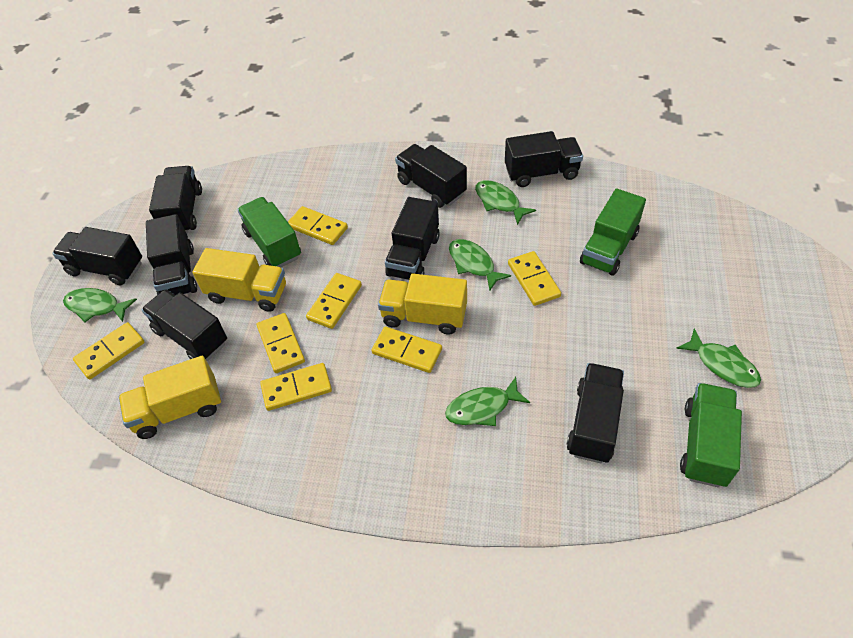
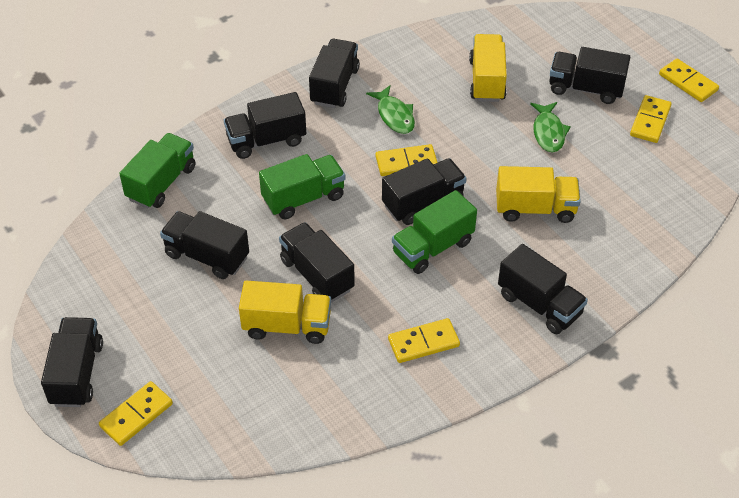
green fish: [63,288,137,322] [445,377,530,426] [449,239,511,291] [475,180,536,225] [676,329,761,388] = 5 -> [366,85,415,134] [530,102,571,152] = 2
yellow domino: [73,322,144,380] [257,313,305,373] [260,363,332,411] [288,206,348,245] [306,273,362,329] [372,327,442,373] [508,251,561,306] = 7 -> [99,381,173,446] [375,144,438,176] [388,318,460,363] [630,95,672,143] [659,59,719,102] = 5

